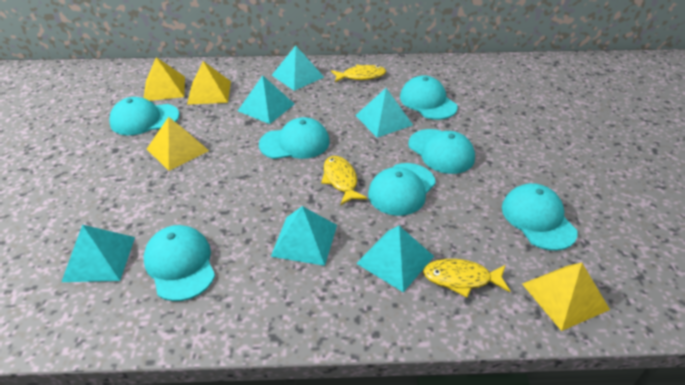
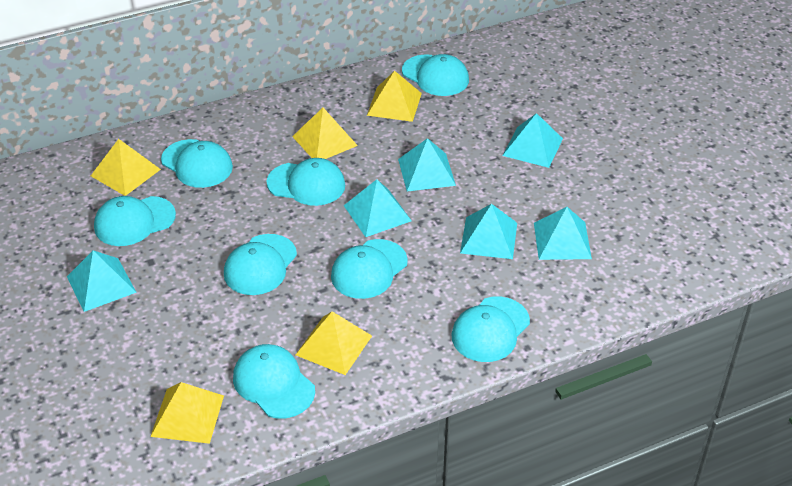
turquoise cap: [109,97,179,135] [144,225,215,301] [259,117,330,159] [368,163,436,216] [400,75,458,120] [408,129,475,174] [502,183,578,251] = 7 -> [94,196,176,246] [161,139,233,188] [224,234,297,295] [233,344,315,419] [266,158,345,206] [331,239,408,299] [402,54,469,96] [452,296,530,362] = 8
yellow fish: [321,156,367,205] [331,65,386,82] [423,259,510,297] = 3 -> none = 0
yellow pyramid: [144,57,185,101] [147,117,209,171] [187,61,231,105] [522,263,610,331] = 4 -> [91,139,161,196] [150,382,224,444] [292,108,358,159] [296,311,372,375] [367,71,422,122] = 5

